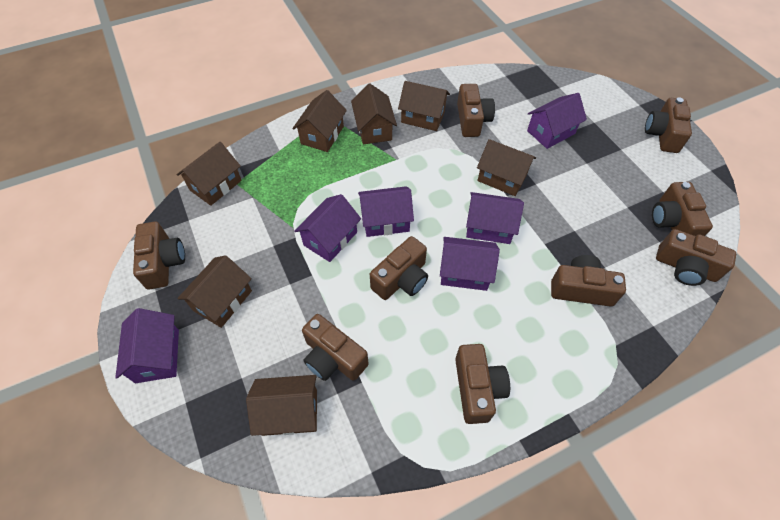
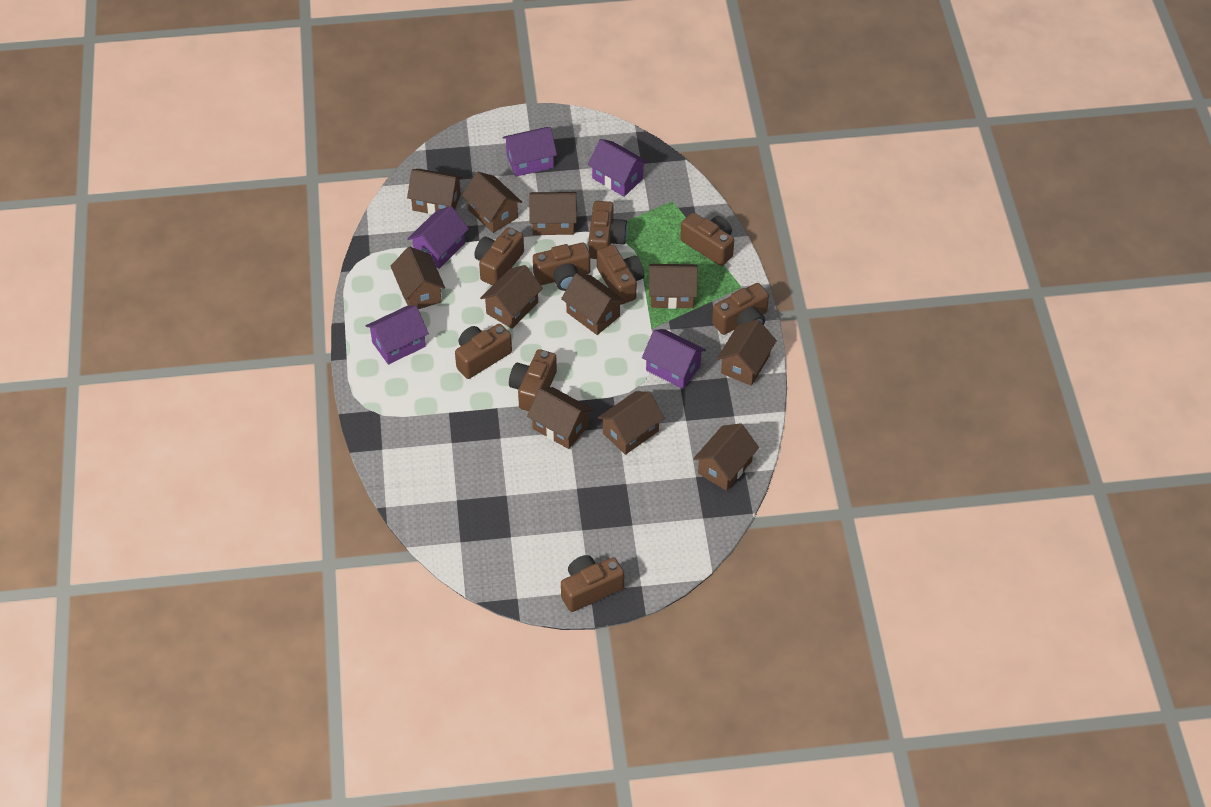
brown house: [176,142,242,206] [177,255,252,328] [246,375,317,436] [292,90,347,152] [351,83,397,145] [398,81,450,131] [477,139,536,196] = 7 -> [391,247,445,309] [407,169,463,215] [462,172,522,233] [480,265,543,329] [527,387,593,449] [529,192,577,235] [561,273,625,335] [598,391,664,455] [649,264,698,309] [693,423,759,491] [717,319,777,386] = 11
purple house: [115,308,179,383] [294,194,361,262] [358,186,414,237] [440,237,500,291] [466,192,524,244] [527,93,587,149] = 6 -> [366,306,429,365] [407,206,469,269] [502,127,557,177] [588,139,648,197] [642,329,706,389] = 5

